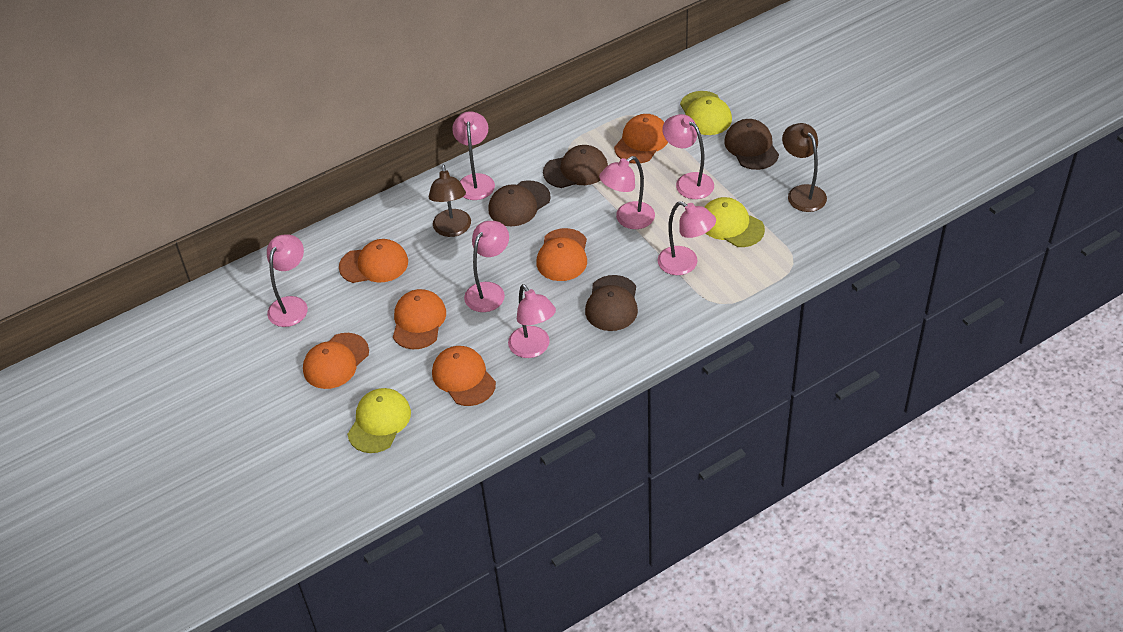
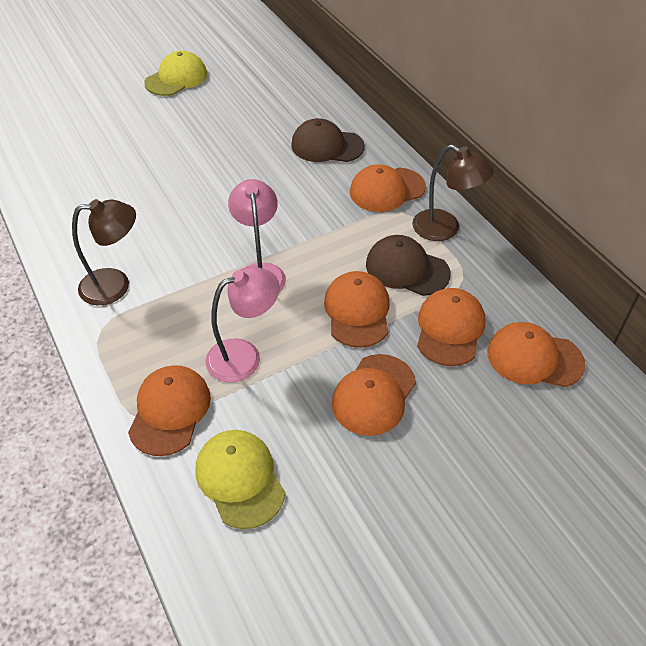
brown cap: [488,180,551,226] [543,145,608,188] [585,275,638,331] [724,119,779,170] = 4 -> [291,118,365,162] [366,235,451,296] = 2
pink lamp: [267,234,308,327] [452,111,495,200] [464,221,509,312] [508,284,556,358] [599,156,655,229] [658,201,716,275] [662,114,714,199] = 7 -> [206,266,280,383] [228,179,286,292] = 2
yellow cap: [347,388,411,453] [680,91,732,135] [704,197,765,247] = 3 -> [144,50,207,96] [196,430,285,529] = 2

